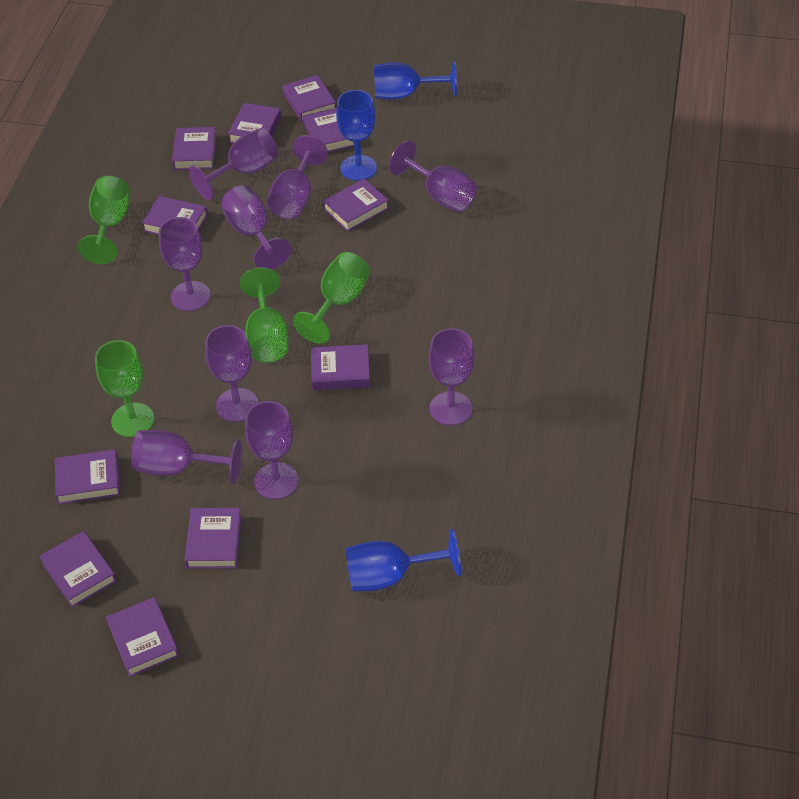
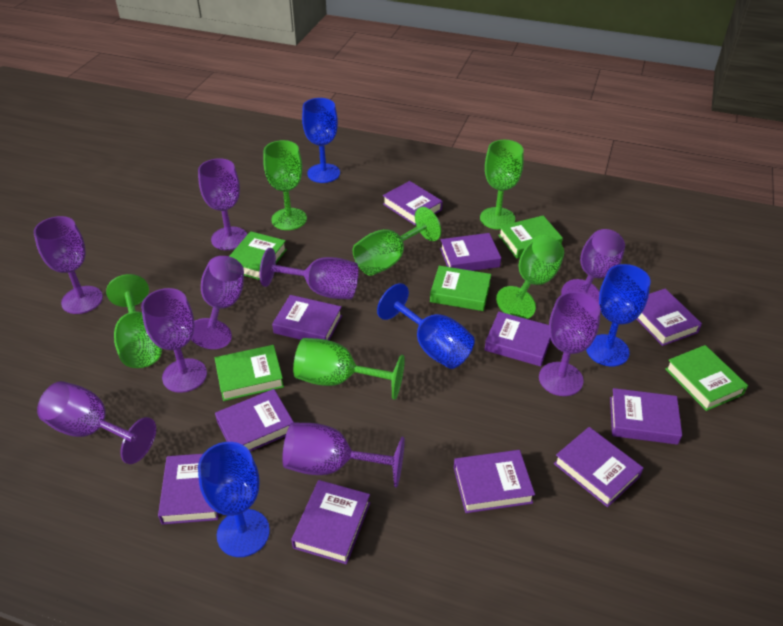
blue goblet: [336,90,377,181] [346,529,461,592] [374,60,457,99] = 3 -> [198,442,270,557] [302,98,340,183] [377,283,475,369] [586,264,650,366] = 4
green book: none = 0 -> [215,345,284,401] [229,231,287,280] [430,266,491,311] [498,216,563,259] [665,345,748,411] = 5
green goblet: [78,176,130,264] [95,340,154,437] [240,267,288,363] [292,252,370,343] = 4 -> [106,274,162,368] [263,140,307,230] [293,338,405,400] [353,207,441,276] [480,140,524,230] [496,235,564,319] = 6

